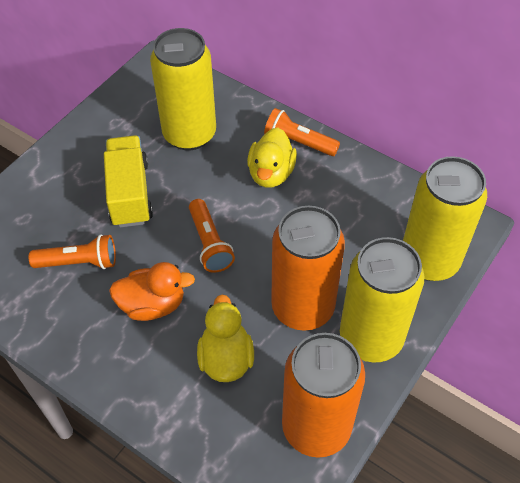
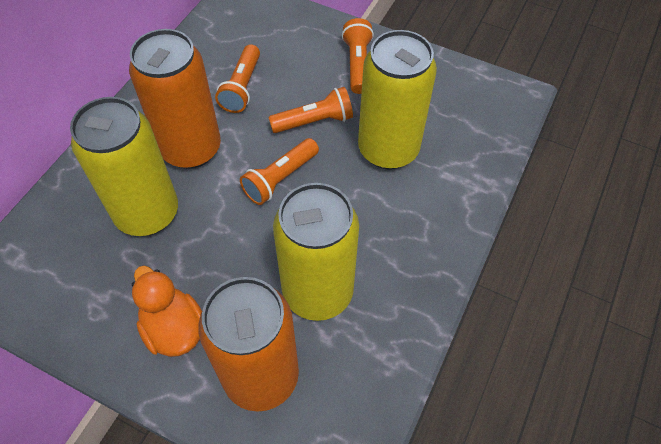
orange flashlight: [29,234,116,269] [189,199,235,273] [264,108,340,156] = 3 -> [215,44,260,113] [240,138,319,205] [268,87,353,133] [342,18,374,94] = 4
yellow duck: [197,294,254,382] [247,127,297,188] = 2 -> none = 0
yellow truck: [104,135,153,228] = 1 -> none = 0

